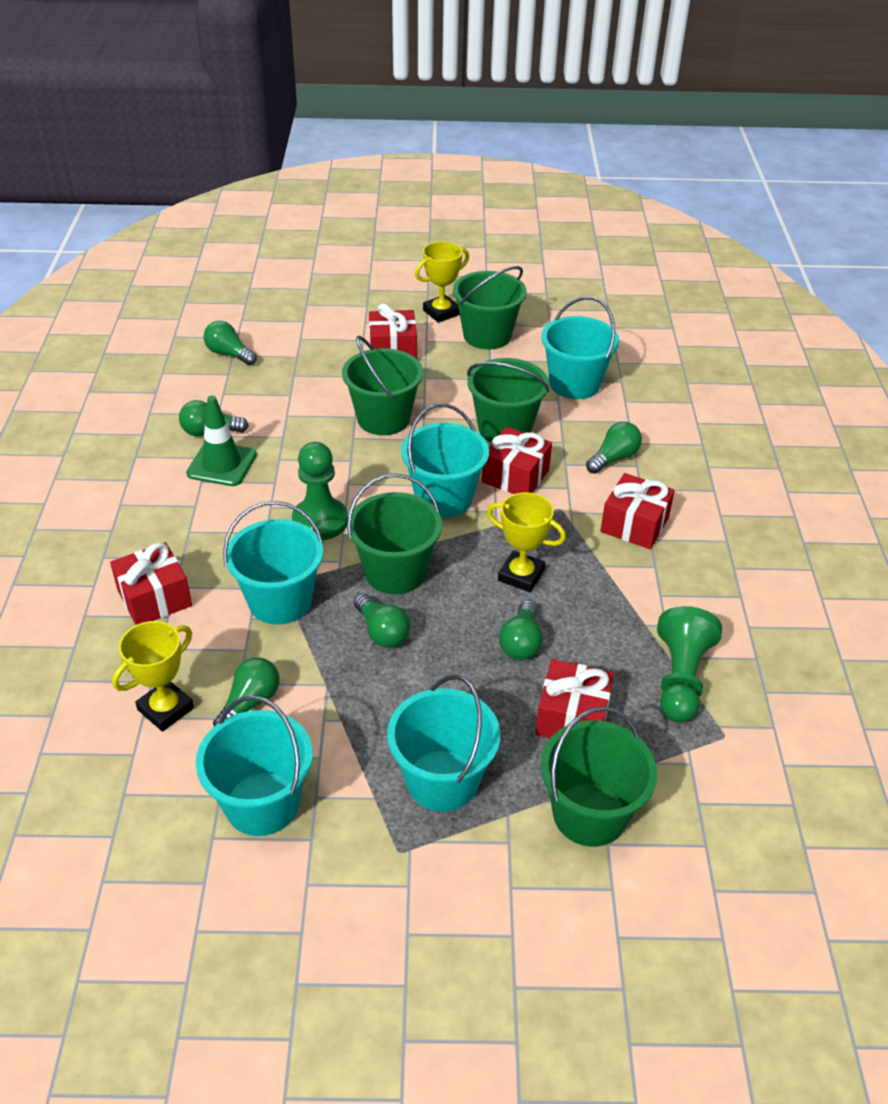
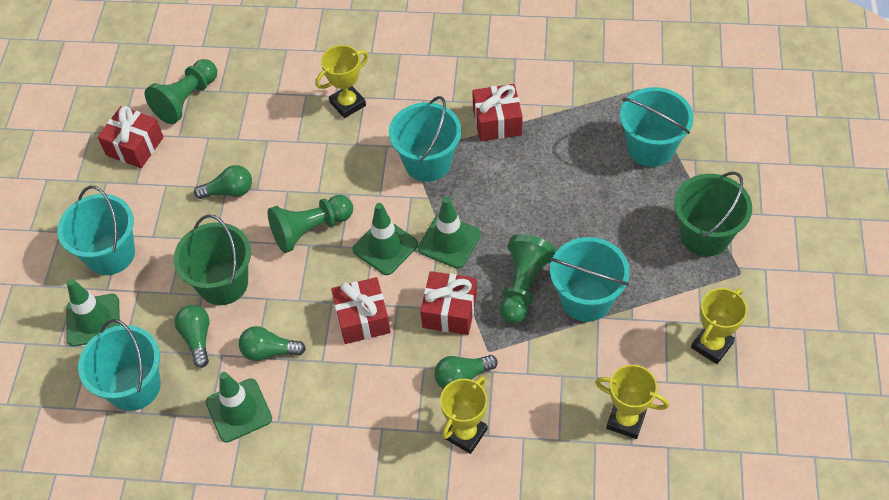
green bucket: [342,336,423,435] [347,473,442,594] [453,266,527,349] [467,358,550,443] [541,706,657,847] = 5 -> [174,215,251,305] [674,171,752,257] = 2
green light bulb: [179,400,249,436] [203,321,257,365] [213,657,279,727] [354,593,410,648] [499,600,543,660] [586,422,642,474] = 6 -> [175,305,209,368] [194,165,252,199] [239,326,306,361] [434,355,498,389] = 4
green pawn: [292,442,348,540] [657,606,722,722] = 2 -> [145,59,217,124] [268,195,353,253] [500,234,556,324] = 3
green traffic cone: [186,395,257,486] = 1 -> [66,279,120,347] [206,372,272,443] [352,203,418,275] [418,197,481,269] = 4
red gift: [110,542,192,625] [369,303,417,359] [482,427,552,494] [535,659,614,738] [600,473,675,549] = 5 -> [98,106,164,168] [331,277,391,344] [420,271,477,335] [472,84,523,141] = 4
yellow trophy: [112,621,194,732] [415,241,469,323] [487,492,566,592] = 3 -> [315,45,369,118] [440,376,487,454] [595,365,669,439] [691,288,747,364] = 4

